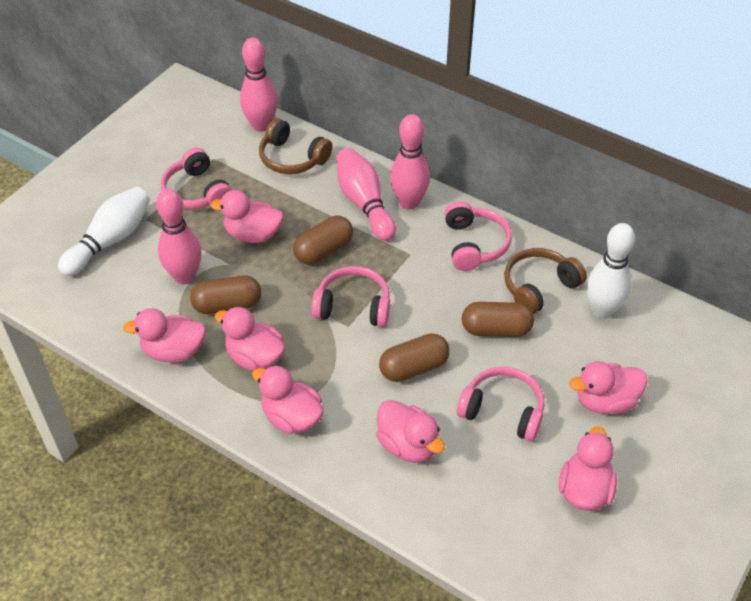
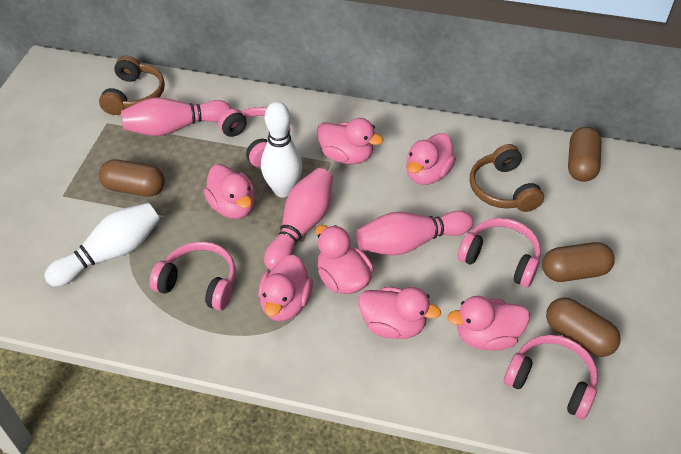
pink bowling pin: [156,189,202,284] [240,38,278,132] [336,148,396,241] [390,114,430,209] = 4 -> [121,98,231,136] [264,168,333,270] [356,211,473,255] = 3

